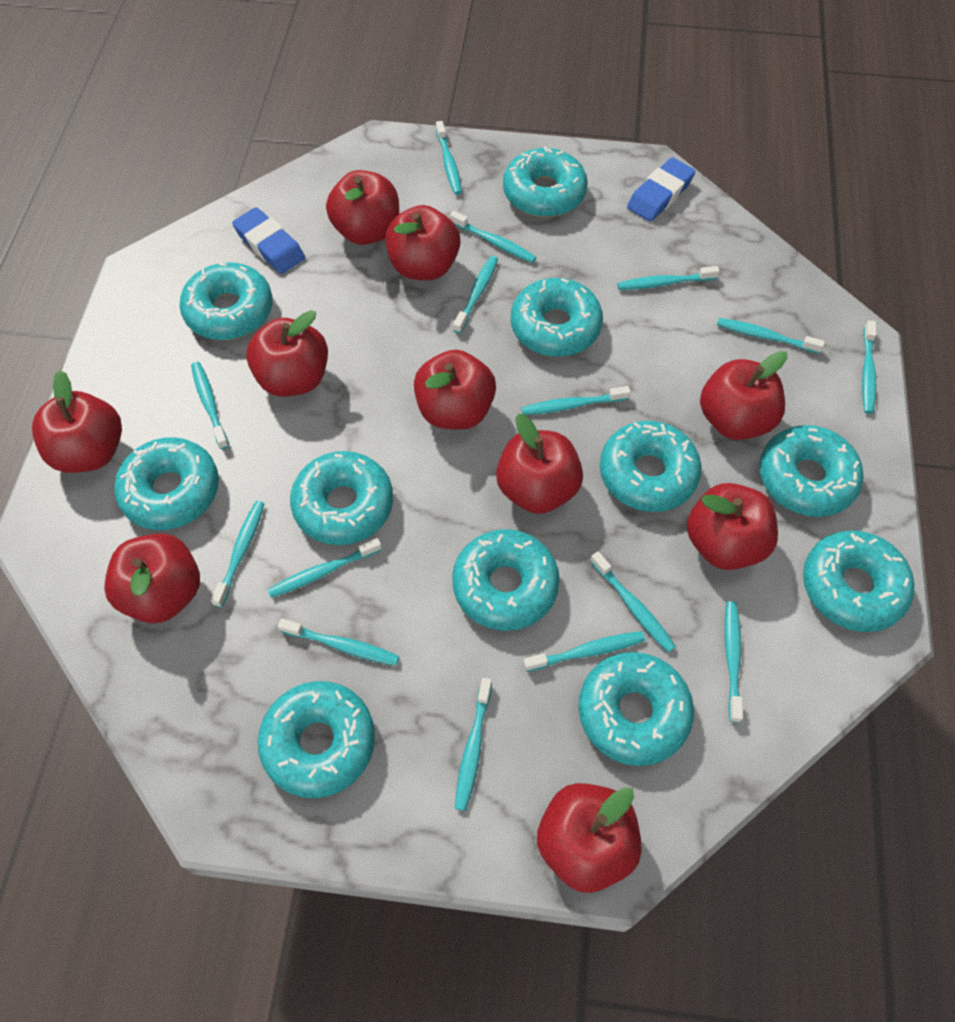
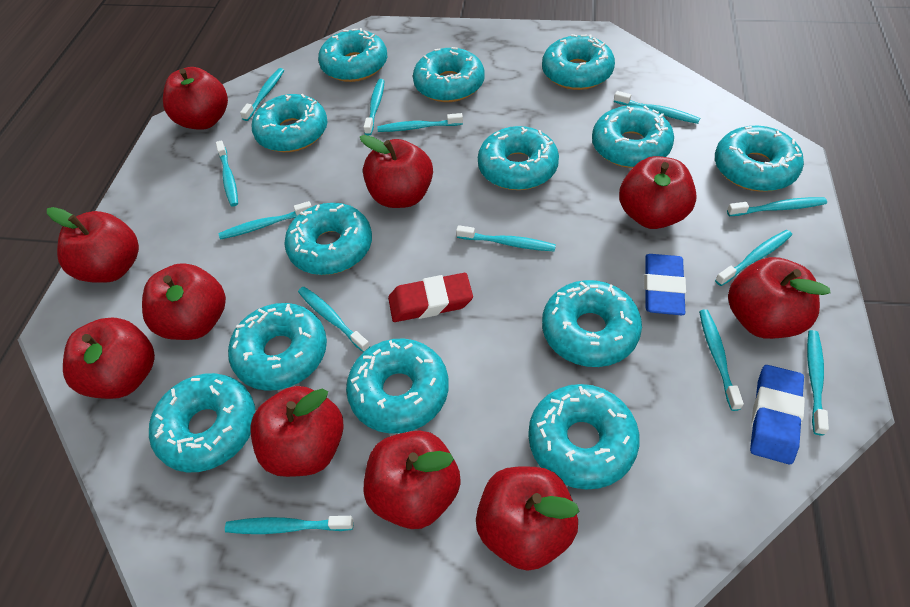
red eraser: none = 0 -> [388,273,473,322] = 1
turquoise donut: [114,437,219,530] [180,262,272,340] [258,681,375,798] [290,451,393,545] [452,529,560,631] [503,146,588,217] [511,278,603,357] [578,652,694,766] [600,421,702,512] [759,425,864,517] [803,531,914,632] = 11 -> [149,373,255,472] [228,303,327,391] [252,94,328,152] [284,203,372,275] [318,28,387,82] [346,338,449,434] [413,47,485,102] [478,126,559,190] [528,384,640,490] [542,34,615,90] [542,280,642,367] [592,106,674,168] [715,126,804,192] = 13
turquoise toothbrush: [191,362,229,449] [211,501,265,608] [267,538,382,598] [278,619,399,666] [436,121,462,195] [450,211,536,263] [453,256,498,334] [455,678,492,811] [521,386,631,415] [524,631,645,672] [590,551,676,652] [617,266,720,290] [717,318,825,354] [725,601,743,723] [862,320,876,414] = 15 -> [216,140,238,206] [219,201,312,240] [225,516,354,534] [240,68,284,121] [298,287,370,352] [364,79,385,135] [377,113,463,132] [456,225,556,252] [614,91,700,124] [699,309,744,411] [715,230,792,286] [727,197,827,216] [807,330,829,435] = 13

